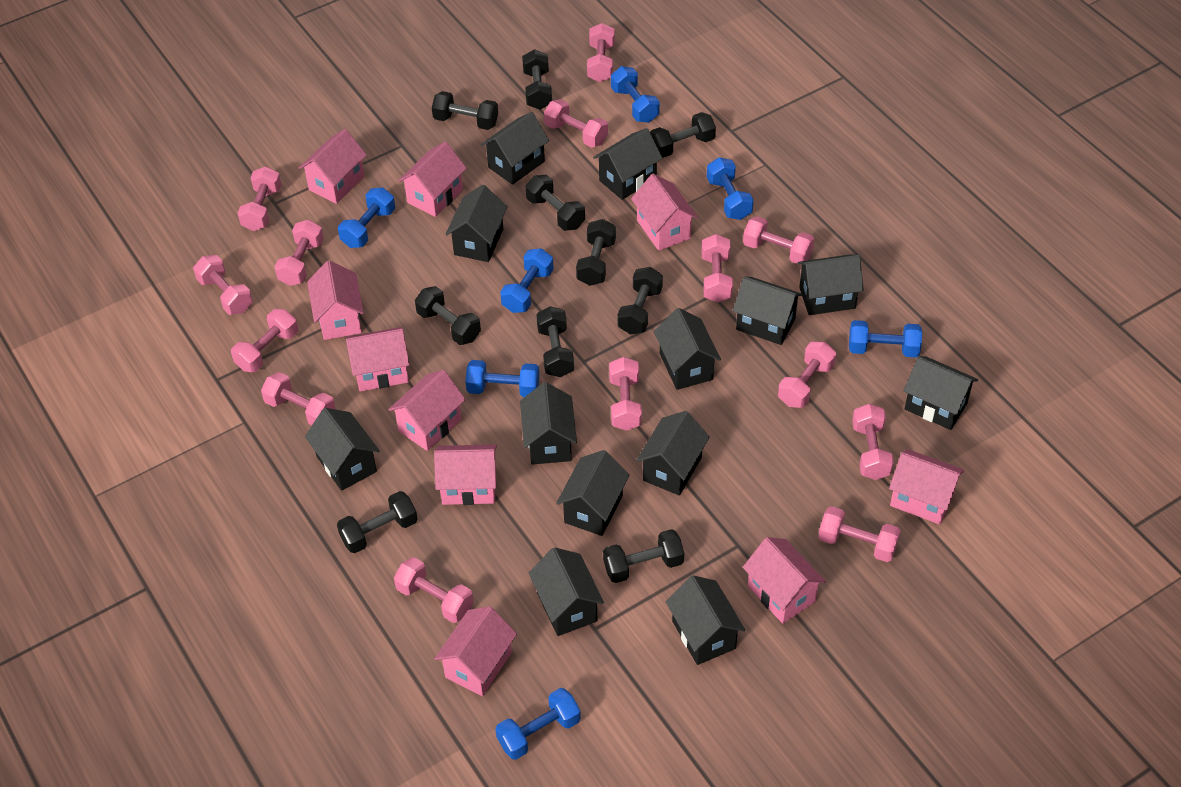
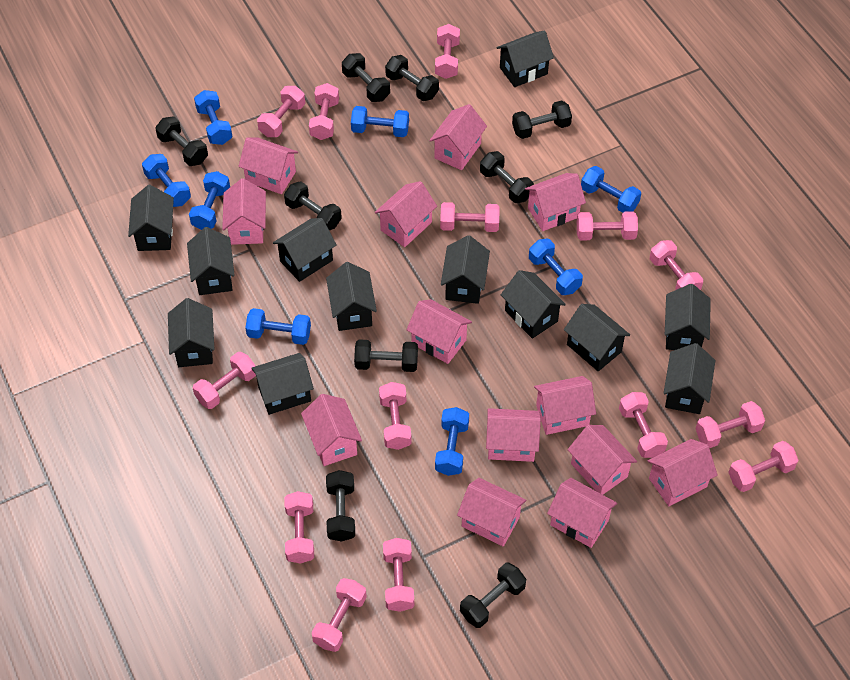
black dumbbell: [337,491,418,553] [415,286,481,345] [432,91,498,130] [522,49,552,109] [526,175,585,231] [536,306,574,377] [576,219,616,286] [603,529,684,583] [617,267,663,335] [650,112,716,158] = 10 -> [155,116,208,166] [284,181,342,231] [326,470,355,542] [342,53,390,102] [354,340,418,372] [385,55,439,101] [460,563,526,628] [480,151,534,203] [512,100,572,139] = 9
black house: [305,408,380,491] [446,185,508,262] [481,112,549,185] [520,382,577,465] [529,547,604,636] [556,450,629,536] [593,128,662,200] [636,411,710,495] [654,308,721,390] [666,575,745,665] [733,276,803,345] [798,254,864,315] [903,356,978,430] = 13 -> [128,185,174,251] [168,298,215,367] [187,227,235,295] [251,353,314,415] [273,218,337,282] [326,262,377,331] [441,235,490,304] [497,30,554,87] [501,270,566,339] [564,304,630,371] [664,343,716,414] [665,284,711,350] = 12
blue dumbbell: [338,187,395,248] [465,360,539,397] [495,688,581,760] [500,248,554,313] [611,66,660,123] [707,157,754,220] [849,320,922,357] = 7 -> [142,154,191,207] [189,171,230,230] [194,90,232,145] [245,308,311,345] [351,106,409,137] [435,407,469,476] [529,239,583,295] [581,166,641,213] = 8
pink house: [299,129,367,204] [307,260,364,340] [346,327,410,392] [388,370,466,451] [398,142,467,217] [434,444,497,505] [435,606,517,696] [631,173,698,251] [743,537,826,624] [889,449,964,525] = 10 -> [222,178,266,245] [238,138,298,194] [301,394,362,466] [375,181,437,247] [406,299,472,364] [429,104,487,170] [457,478,526,546] [486,408,541,462] [525,173,586,231] [534,376,596,435] [547,478,617,548] [567,425,637,495] [647,439,718,506] = 13

